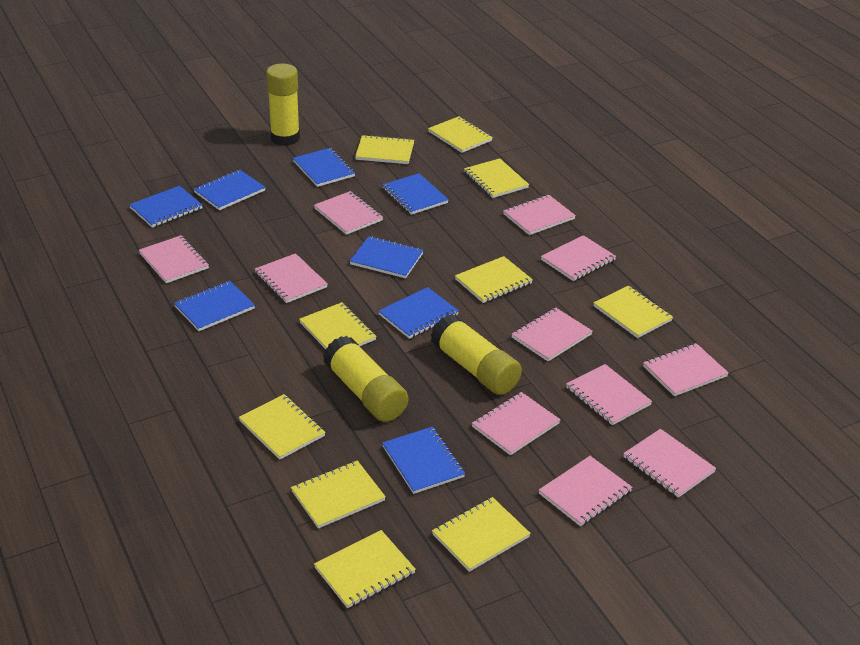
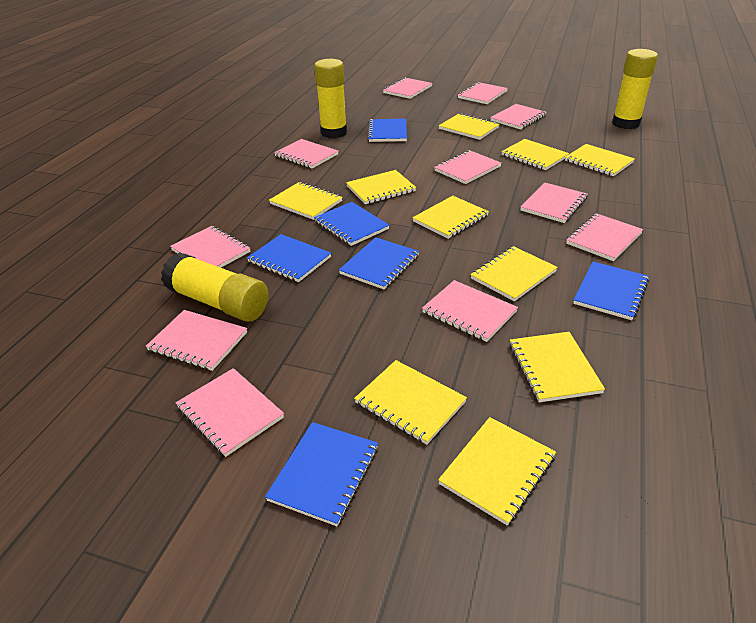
blue notebook: [129,186,202,228] [174,281,255,331] [194,170,266,210] [293,148,355,187] [350,236,424,278] [378,287,459,339] [382,173,449,215] [382,426,465,494] = 8 -> [247,234,331,282] [265,422,378,526] [314,202,390,246] [339,237,419,289] [367,119,407,142] [573,262,649,320] = 6

